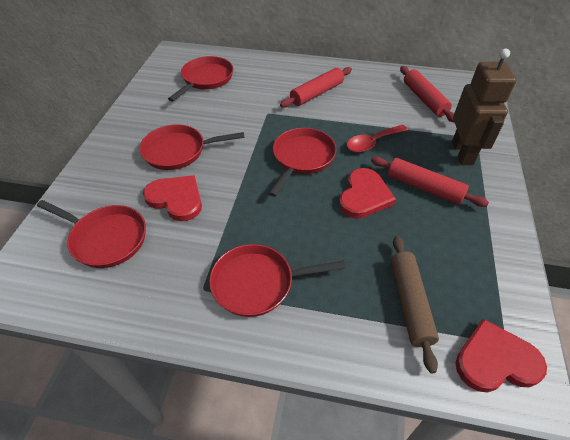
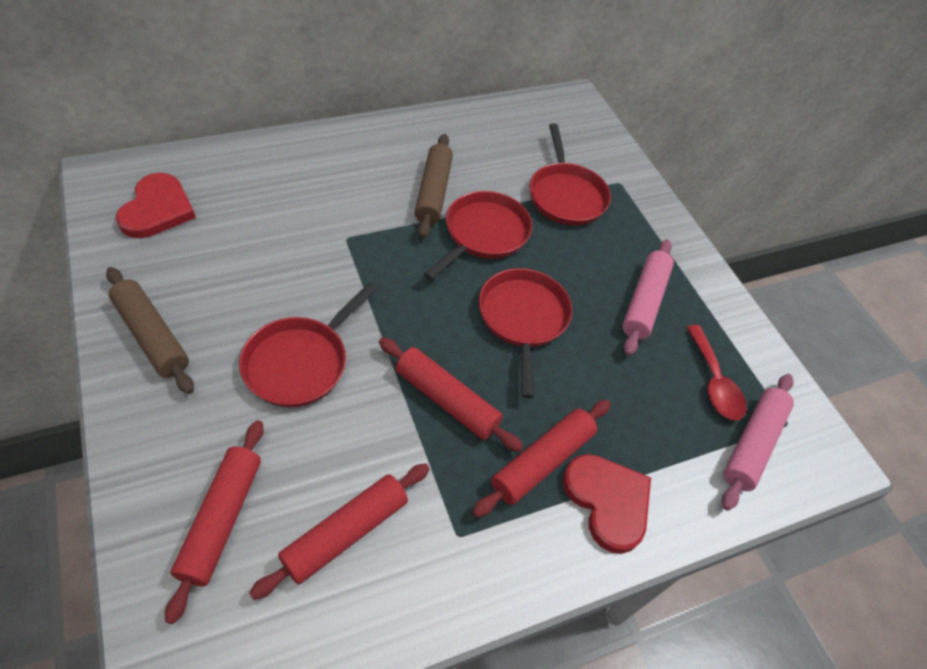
brown robot: [452,49,517,165] = 1 -> none = 0
brown rolling pin: [391,236,439,373] = 1 -> [106,267,194,394] [414,134,453,238] = 2
pink rolling pin: none = 0 -> [622,239,674,356] [722,374,794,511] = 2
red heart: [143,175,202,221] [339,168,396,218] [456,319,547,392] = 3 -> [116,173,196,238] [563,454,651,554] = 2
red pan: [37,200,146,268] [140,124,244,170] [168,56,233,101] [209,244,346,317] [269,128,337,197] = 5 -> [239,282,378,407] [424,191,532,280] [478,268,572,399] [529,123,611,226] = 4
red rolling pin: [280,67,352,108] [371,157,489,207] [400,66,454,122] = 3 -> [165,420,264,624] [249,463,430,600] [379,337,523,452] [472,400,611,518] = 4

